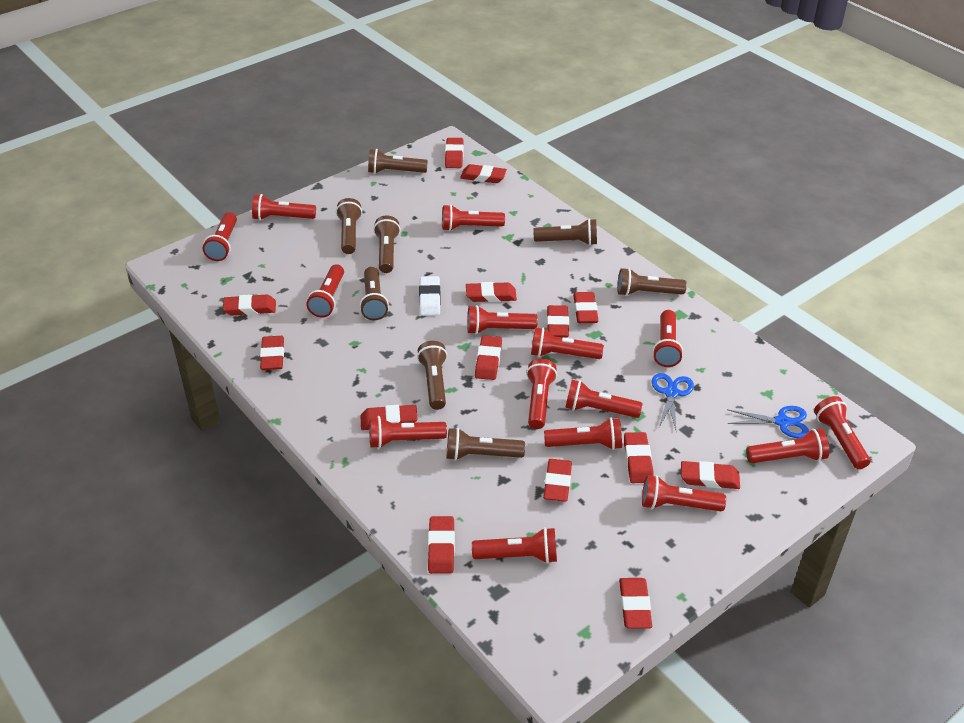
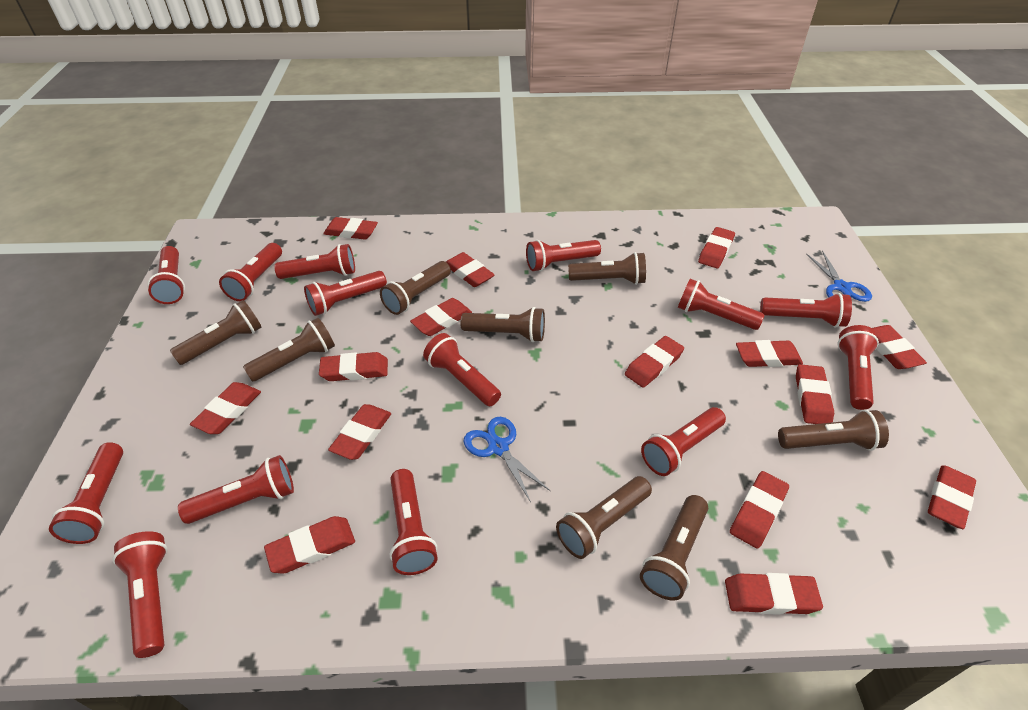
red eraser: [223,294,276,316] [260,336,284,370] [361,405,418,430] [428,516,455,574] [445,138,464,168] [460,164,507,183] [466,282,517,302] [475,335,502,380] [543,459,572,502] [547,305,569,338] [573,292,599,323] [619,578,652,628] [624,432,653,483] [681,461,740,489] = 14 -> [190,382,261,434] [264,516,355,574] [319,352,388,381] [323,217,378,240] [328,404,391,460] [410,298,472,336] [446,252,495,287] [625,336,684,388] [698,227,735,268] [725,573,823,615] [730,471,789,549] [736,340,803,367] [796,364,834,424] [872,325,927,369] [928,466,976,529] = 15
red flashlight: [203,212,237,261] [252,194,316,220] [306,264,344,318] [369,416,447,449] [442,204,505,231] [467,305,538,334] [472,527,557,564] [526,358,557,429] [531,327,604,359] [544,417,622,450] [565,380,643,418] [642,475,726,511] [653,310,683,367] [746,429,829,463] [814,396,870,469] = 15 -> [49,442,123,544] [112,531,168,658] [147,246,185,304] [178,455,294,524] [219,243,282,301] [274,244,355,279] [304,271,387,316] [390,469,437,575] [423,333,501,406] [526,240,601,271] [641,407,726,476] [678,279,765,330] [760,293,852,327] [838,325,879,410] = 14
white eraser: [419,276,441,316] = 1 -> none = 0

